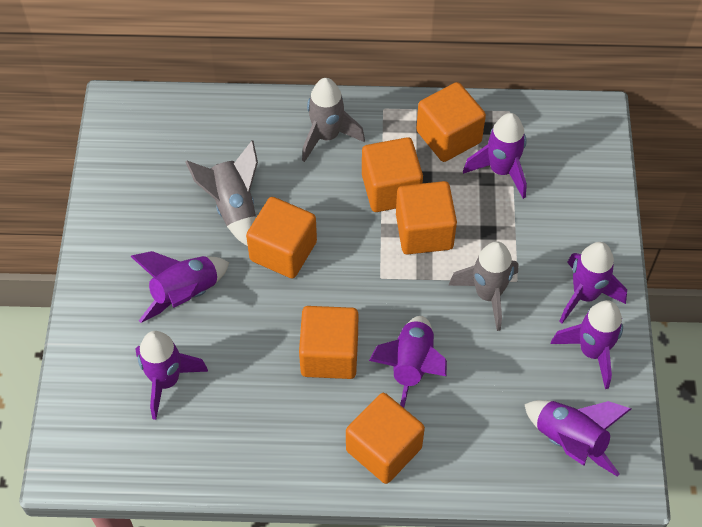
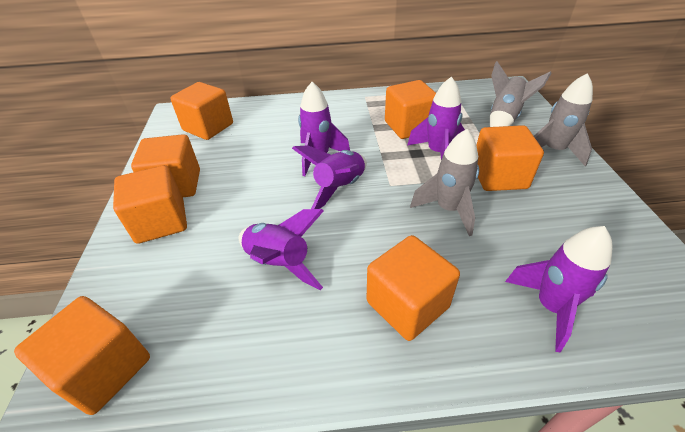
orange cube: [246,197,317,279] [299,306,358,379] [346,393,425,484] [362,137,423,212] [396,181,457,254] [416,82,486,162] = 6 -> [14,296,150,415] [113,165,187,244] [131,134,200,197] [171,82,233,140] [367,235,460,341] [385,80,436,139] [476,125,544,191] = 7
purple rocket: [130,251,229,323] [135,331,208,420] [369,316,447,408] [463,113,527,199] [524,400,631,477] [551,300,623,389] [559,242,627,323] = 7 -> [239,209,324,290] [292,145,367,209] [298,82,350,176] [407,76,465,160] [505,226,613,353] = 5

